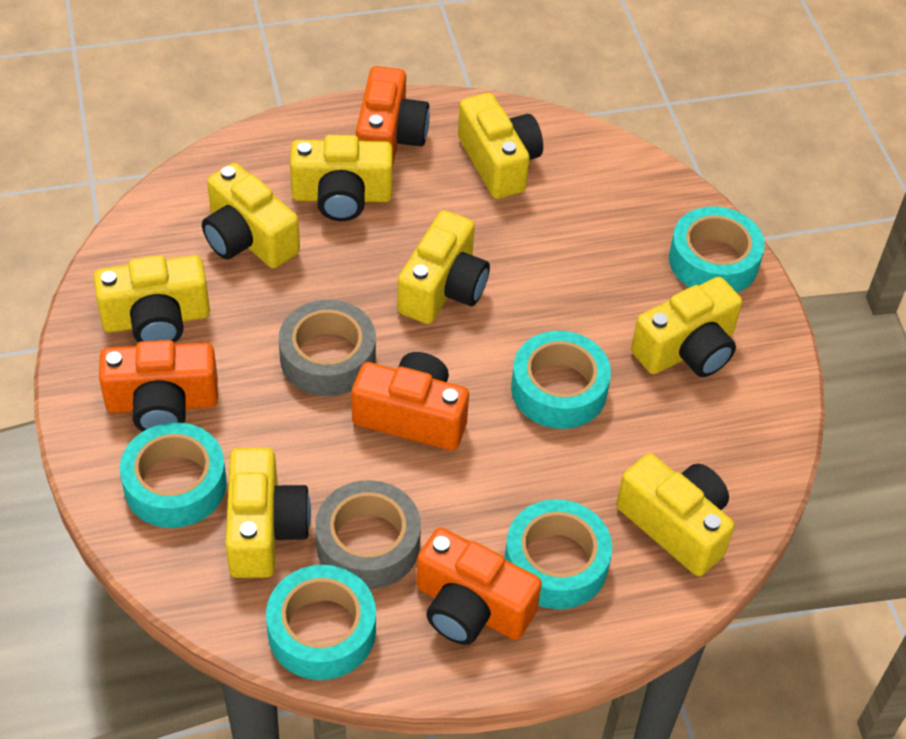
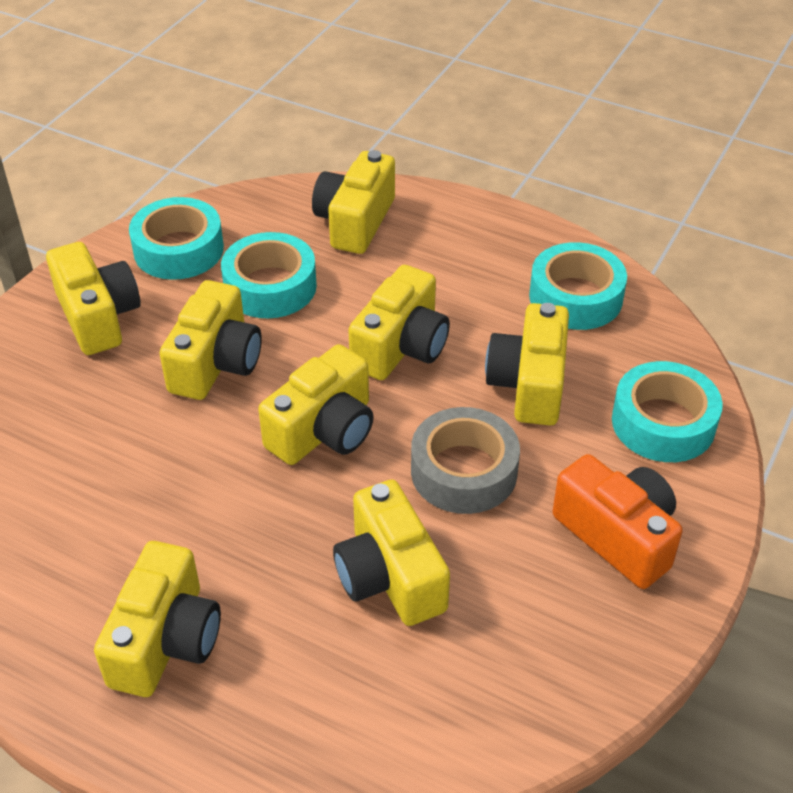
grey tape: [279,300,376,396] [315,480,421,589] = 2 -> [411,407,520,514] = 1
orange camera: [99,340,218,432] [352,352,469,451] [356,66,430,164] [416,527,542,645] = 4 -> [552,454,682,589] = 1
turquoise tape: [120,422,227,528] [266,565,376,680] [505,499,612,609] [511,331,611,429] [669,206,765,293] = 5 -> [129,197,224,280] [221,232,317,318] [529,242,627,330] [612,361,723,462] = 4

